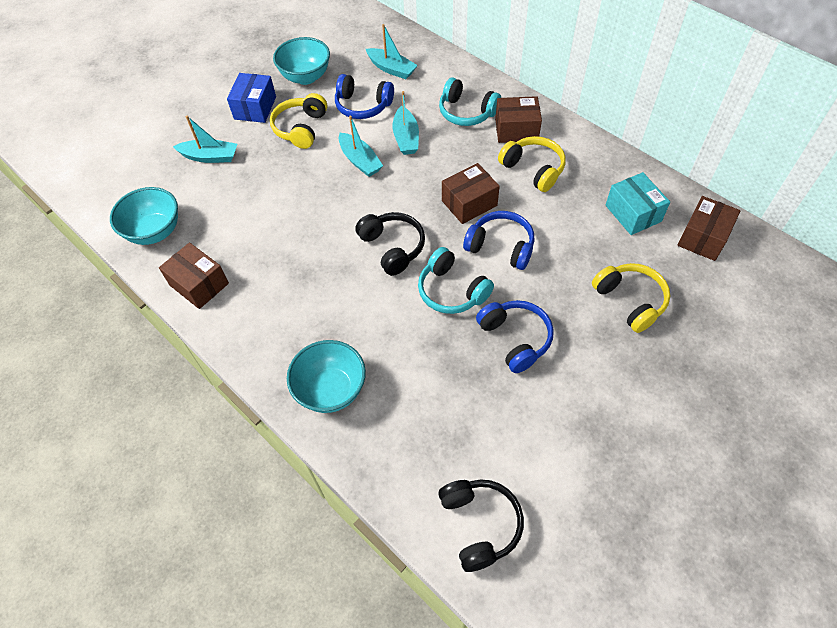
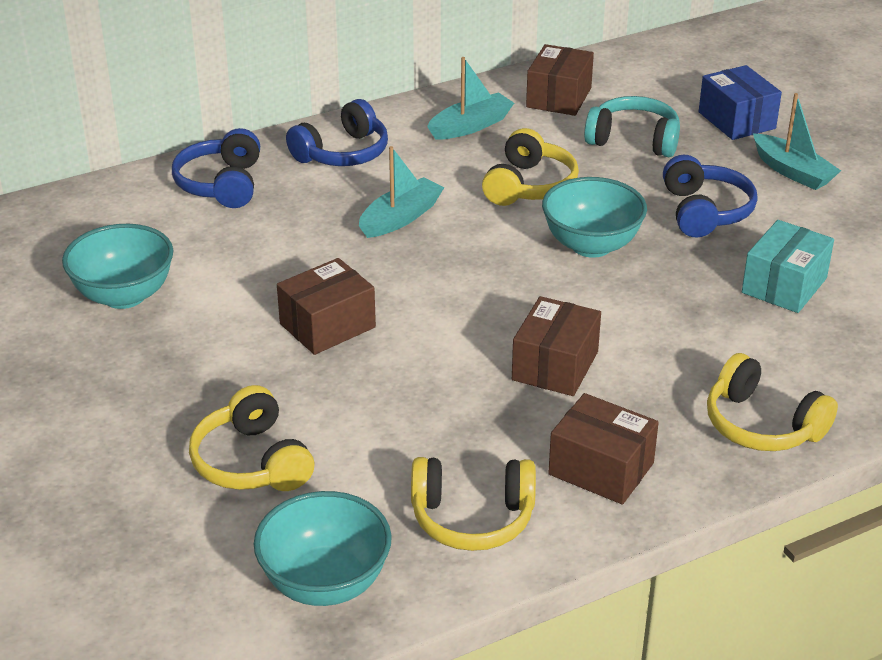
black headphones: [355,212,425,276] [438,479,524,572] = 2 -> none = 0
turquoise boat: [173,116,237,163] [338,116,383,177] [366,24,418,79] [393,91,419,155] = 4 -> [359,146,444,238] [427,57,514,140] [753,93,841,190] = 3
turquoise headphones: [418,247,494,314] [439,77,501,126] = 2 -> [584,96,680,157] = 1
yellow headphones: [270,93,327,149] [498,136,566,192] [592,263,670,333] = 3 -> [189,385,314,491] [411,457,536,551] [482,128,579,206] [707,353,838,451] = 4

